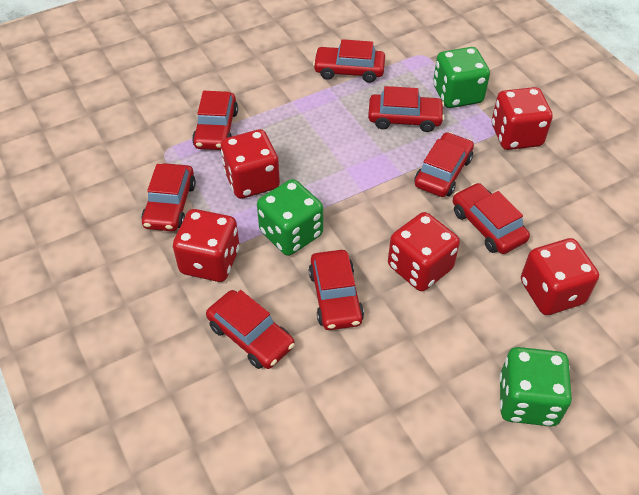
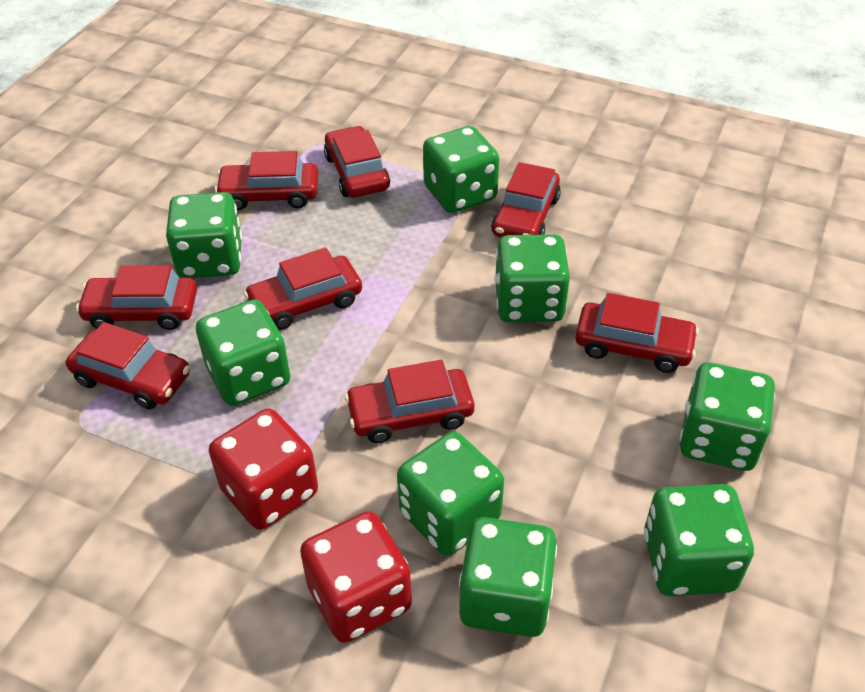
green dice: [257,179,323,256] [433,47,490,108] [499,347,572,427] = 3 -> [166,192,242,278] [196,300,290,406] [397,432,504,556] [423,126,499,213] [459,517,557,637] [494,234,570,322] [644,484,754,596] [680,362,775,471] = 8
red dice: [173,209,239,282] [221,129,280,199] [388,212,460,291] [492,87,553,150] [521,238,599,315] = 5 -> [209,408,318,530] [300,511,412,643] = 2

